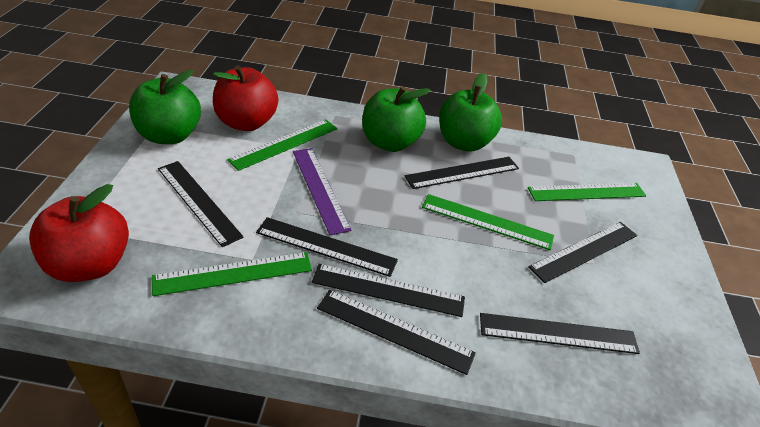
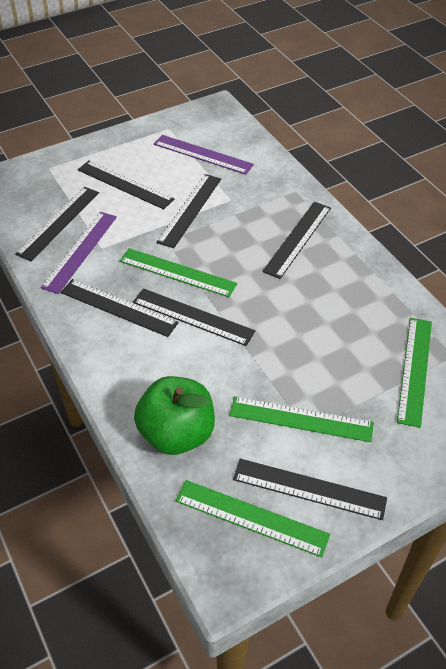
green apple: [129,70,201,144] [362,86,431,152] [439,73,502,152] = 3 -> [134,376,215,455] = 1
purple ruler: [293,148,352,235] = 1 -> [41,212,117,294] [154,135,254,175] = 2
red apple: [29,184,129,282] [213,65,278,131] = 2 -> none = 0

